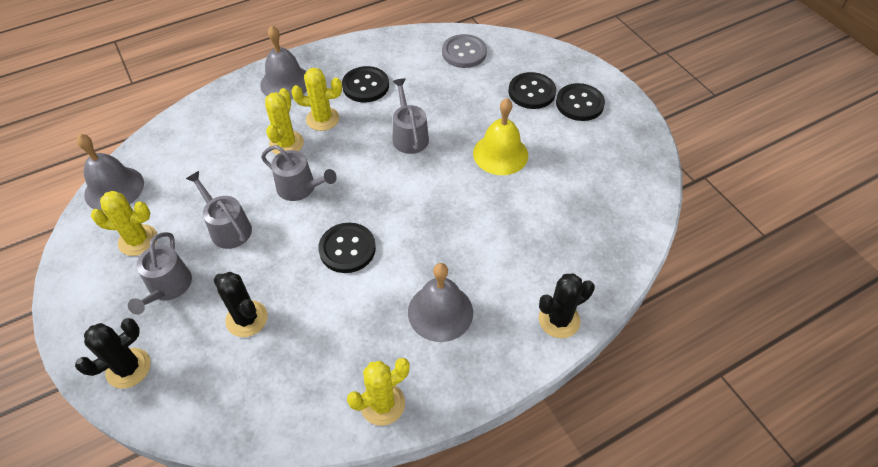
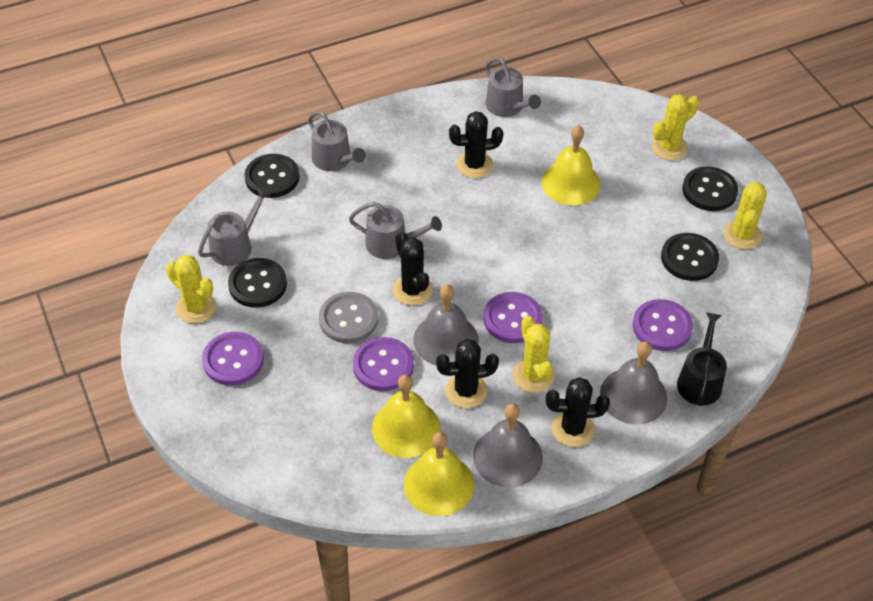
black cactus: [75,318,151,389] [214,272,268,337] [539,273,595,338] = 3 -> [392,232,432,306] [436,339,499,408] [449,111,503,178] [546,377,610,447] = 4
black watering can: none = 0 -> [677,312,727,406] = 1
purple button: none = 0 -> [202,332,264,385] [353,337,414,391] [483,292,543,343] [633,299,693,351] = 4
yellow bell: [473,98,528,175] = 1 -> [372,375,441,458] [404,432,474,516] [542,125,601,205] = 3

